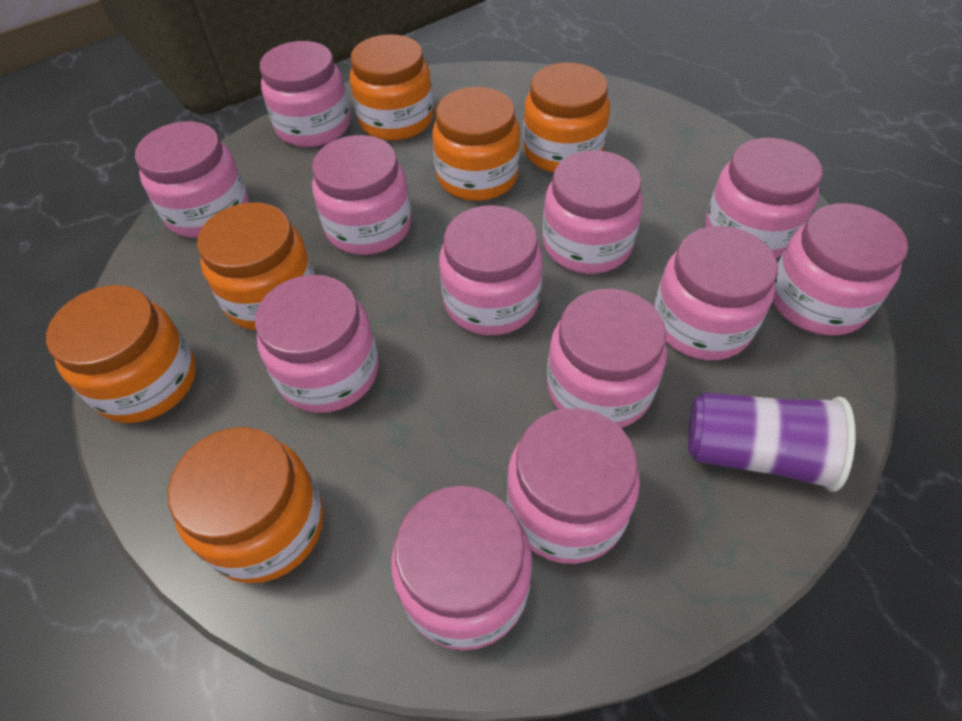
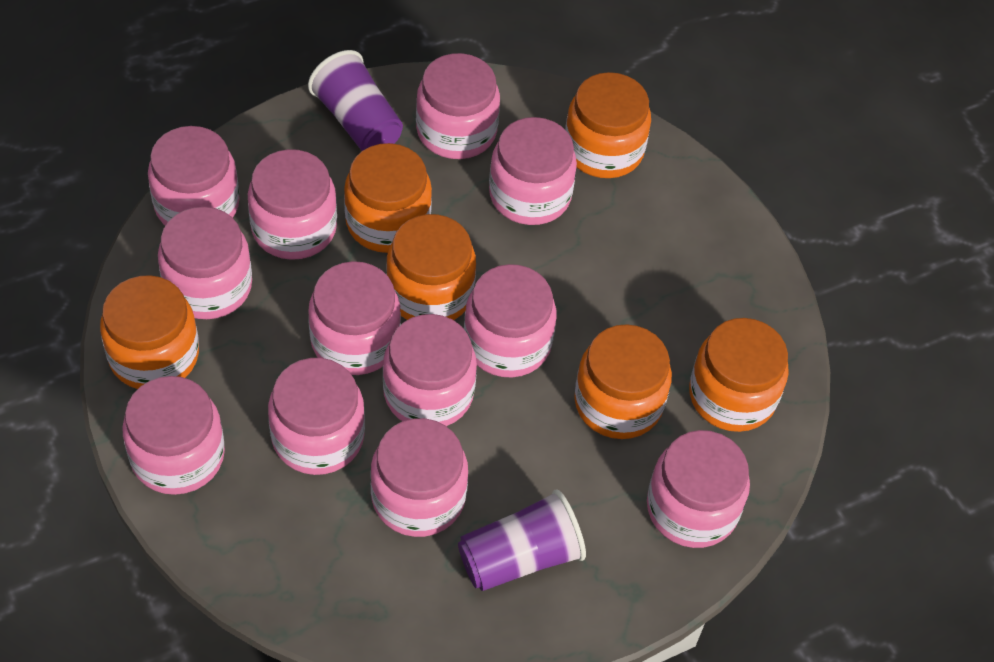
purple cup: [688,392,856,492] = 1 -> [308,50,403,151] [458,489,586,591] = 2

